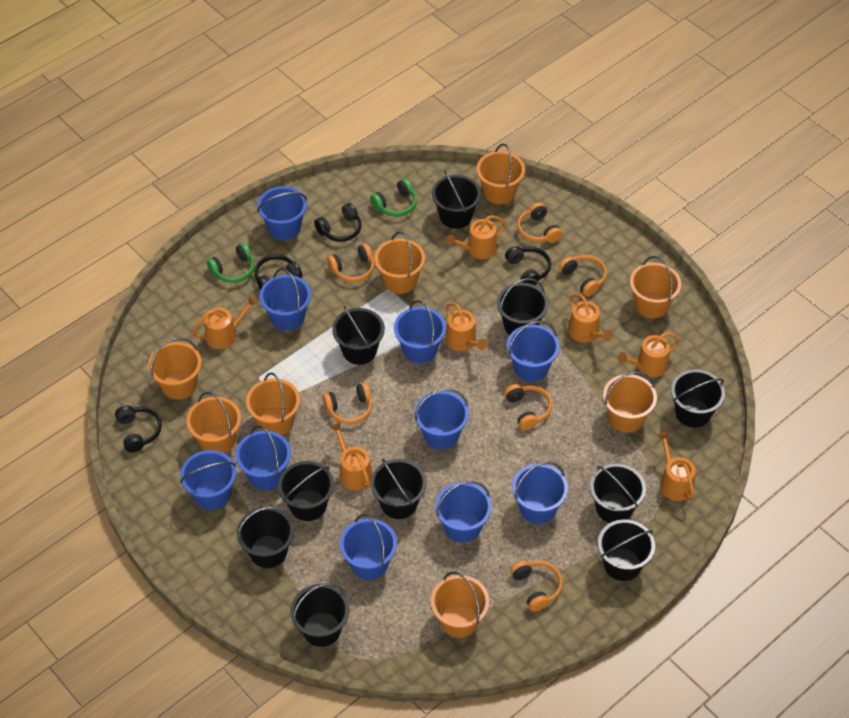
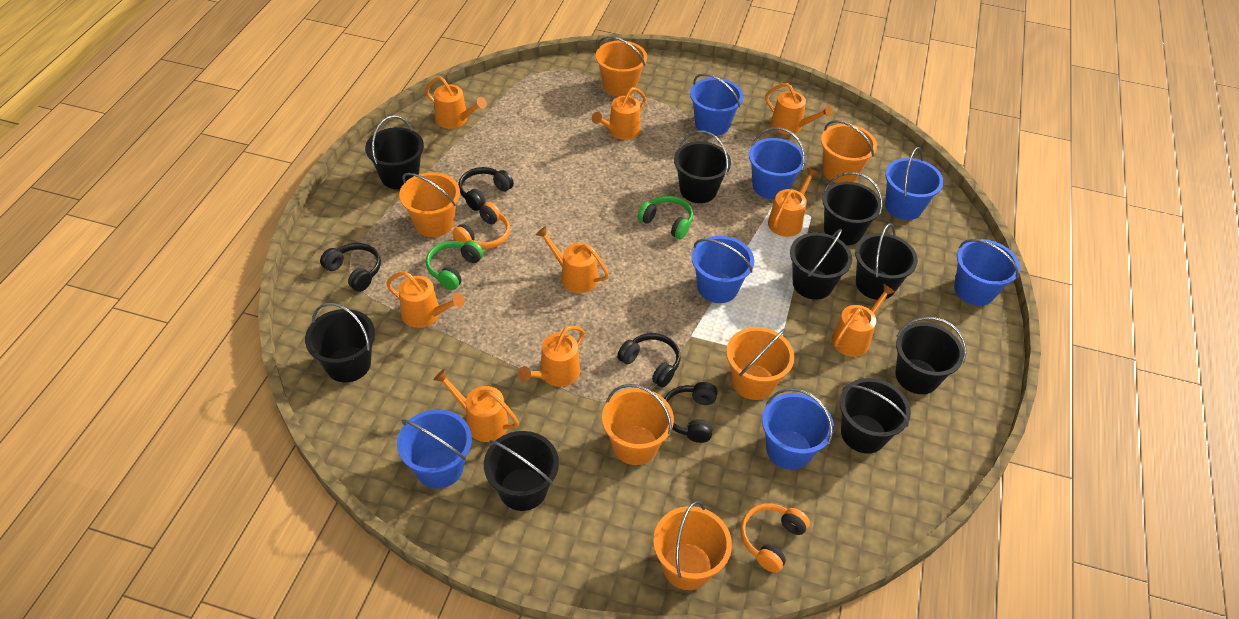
black bucket: [237,507,294,568] [278,461,334,521] [290,583,349,647] [332,306,385,365] [371,459,427,519] [432,171,481,229] [497,278,549,335] [590,464,646,523] [598,519,655,581] [671,369,725,428] = 10 -> [305,303,375,382] [365,115,424,190] [484,431,559,511] [674,130,731,203] [790,228,852,300] [822,172,883,245] [840,378,911,454] [855,223,918,300] [896,317,966,394] = 9
blue bucket: [180,450,236,510] [236,426,291,490] [257,186,307,240] [260,268,311,331] [340,514,397,580] [394,300,446,364] [415,389,469,450] [435,481,492,543] [507,321,559,382] [512,462,568,524] = 10 -> [397,409,472,489] [690,73,743,136] [692,236,754,303] [749,127,806,199] [762,388,834,470] [885,147,944,220] [954,239,1020,306] = 7
orange bucket: [148,337,202,400] [186,392,241,454] [246,373,300,435] [375,231,425,294] [431,571,489,638] [476,144,525,204] [603,372,657,433] [630,256,681,318] = 8 -> [399,172,460,237] [596,36,647,96] [602,384,674,465] [653,501,732,590] [726,327,794,400] [821,120,877,183] = 6
orange headphones: [323,382,372,424] [327,244,374,282] [504,384,552,430] [510,560,563,612] [517,202,562,243] [559,255,607,297] = 6 -> [453,202,510,249] [740,503,810,573] = 2
orange watering can: [192,296,258,349] [330,422,372,490] [445,303,488,351] [446,215,506,259] [568,294,613,343] [618,333,680,377] [657,431,696,501] = 7 -> [386,271,465,328] [425,77,487,129] [434,369,519,442] [518,326,585,387] [536,226,609,293] [592,87,646,140] [765,83,833,135] [768,168,818,237] [831,284,895,357] = 9

